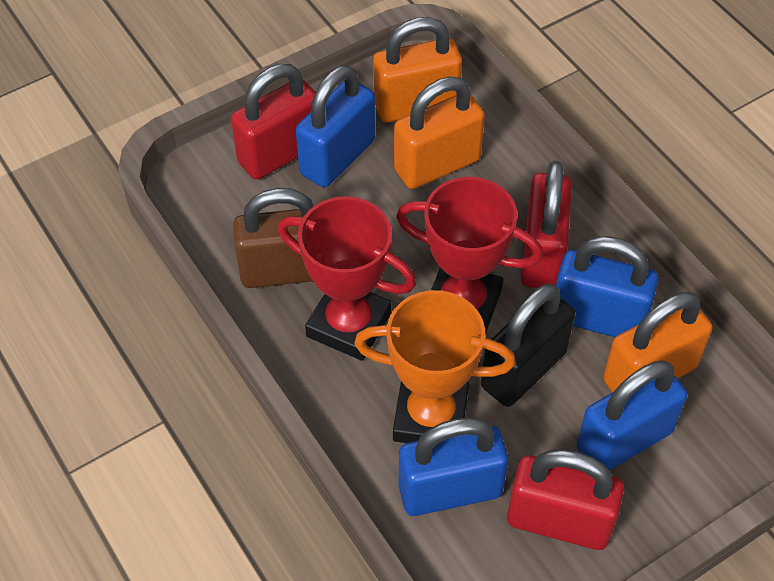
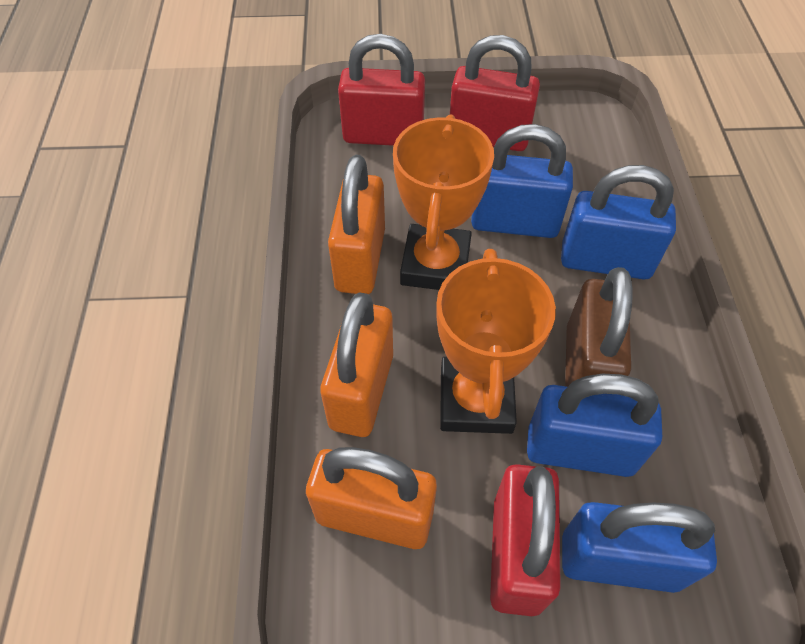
black padlock: [481,284,575,407] = 1 -> none = 0
orange trophy: [354,290,516,443] = 1 -> [393,114,494,290] [436,249,556,434] = 2
red trophy: [278,196,416,361] [396,177,543,334] = 2 -> none = 0

